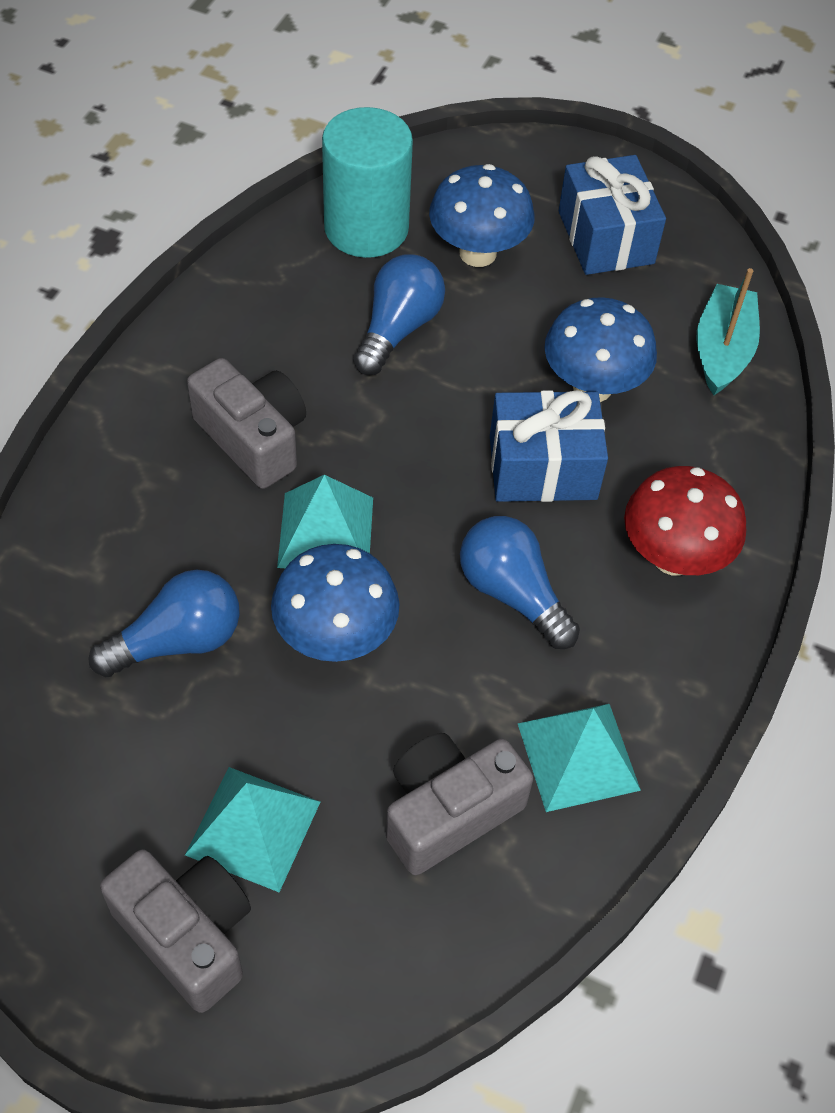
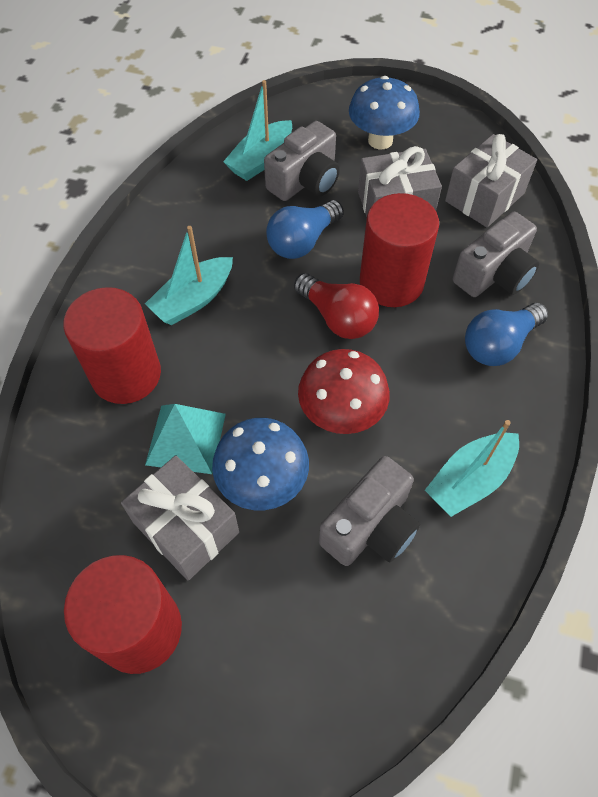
blue gift: [490,390,608,502] [559,155,666,275] = 2 -> none = 0
blue light bulb: [88,570,240,677] [353,254,445,375] [460,516,580,649] = 3 -> [266,200,344,259] [465,303,548,366] = 2
blue mushroom: [271,544,399,662] [429,164,534,267] [544,297,657,402] = 3 -> [212,418,309,510] [349,76,420,149] = 2
grey gift: none = 0 -> [121,455,239,581] [358,146,442,217] [445,134,537,227] = 3
red cylinder: none = 0 -> [63,287,161,404] [64,555,182,674] [360,193,439,307] = 3
red light bulb: none = 0 -> [294,273,379,339] = 1
turquoise boat: [696,268,760,395] = 1 -> [145,226,233,325] [223,80,292,181] [425,420,519,517] = 3
turquoise cylinder: [322,107,413,258] = 1 -> none = 0
turquoise pyramid: [185,767,320,892] [277,475,373,568] [518,704,641,812] = 3 -> [145,404,226,474] = 1

